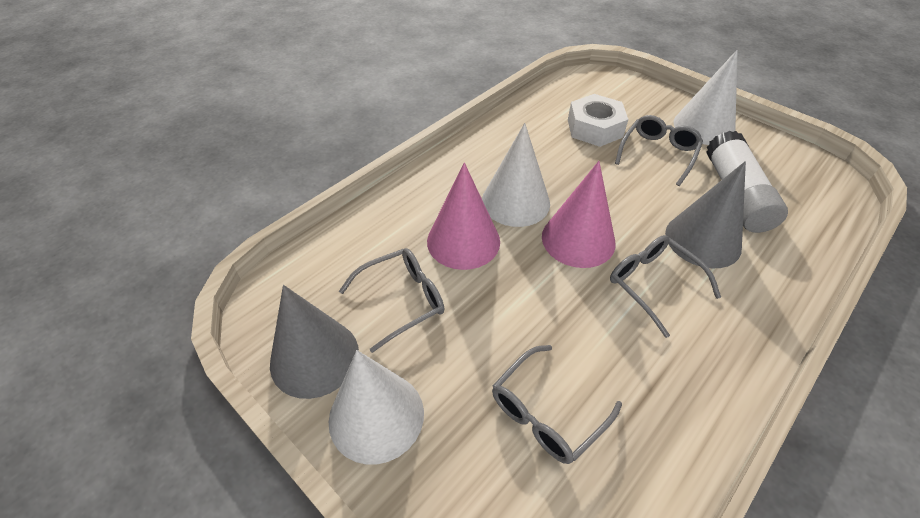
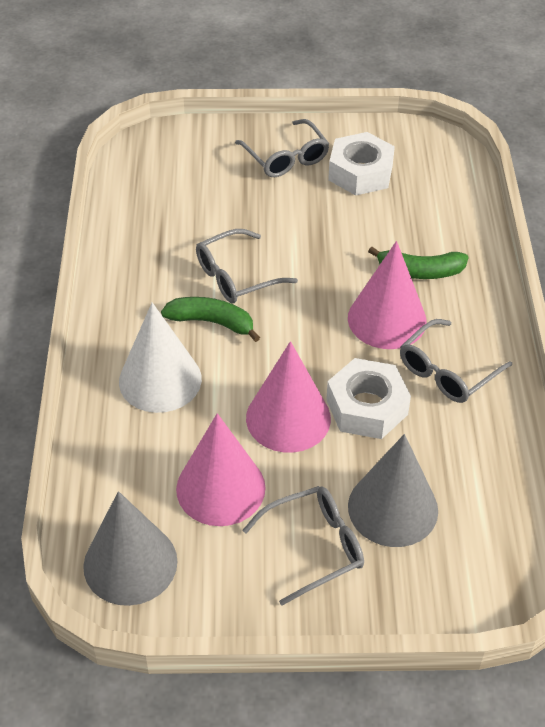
green banana: none = 0 -> [161,297,260,342] [368,247,469,279] = 2
pink cone: [427,162,500,270] [542,161,615,268] = 2 -> [176,413,266,526] [246,341,331,453] [348,241,427,349] = 3
white cone: [329,350,424,465] [482,123,550,227] [674,50,738,145] = 3 -> [119,302,202,413] = 1
white glue stick: [706,131,788,233] = 1 -> none = 0
white nut: [568,94,628,147] = 1 -> [326,358,411,439] [328,132,395,196] = 2

